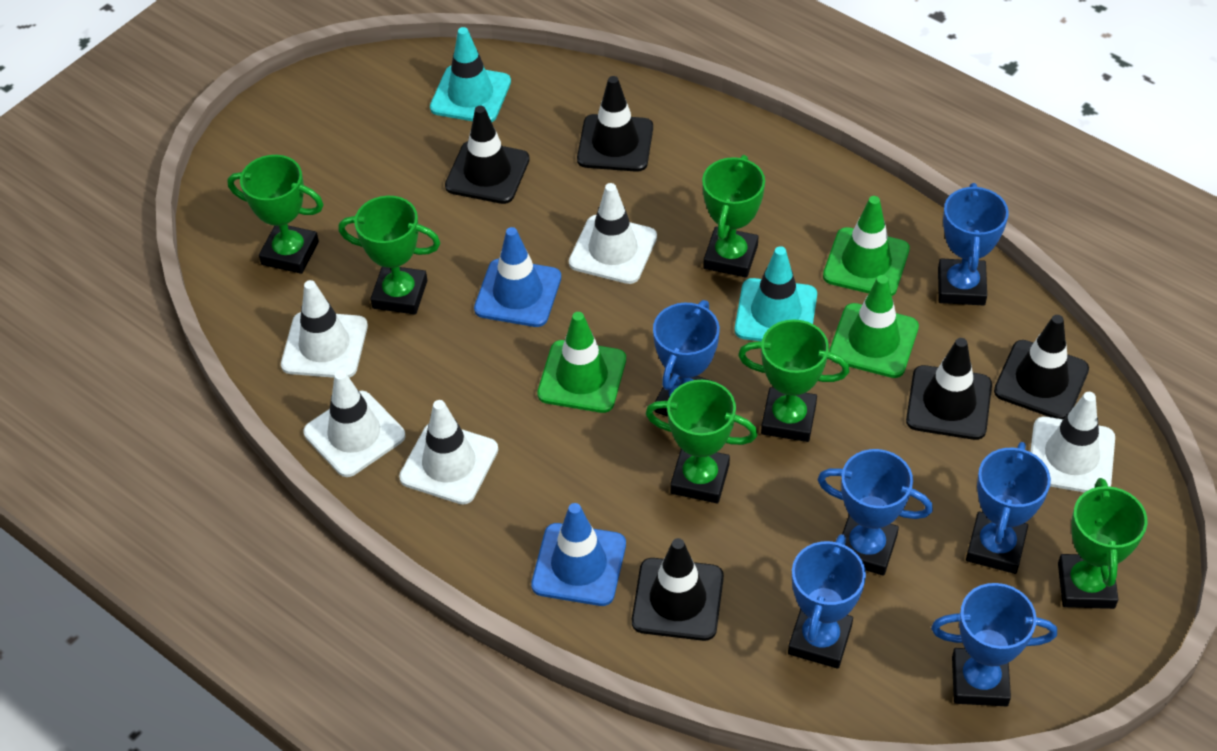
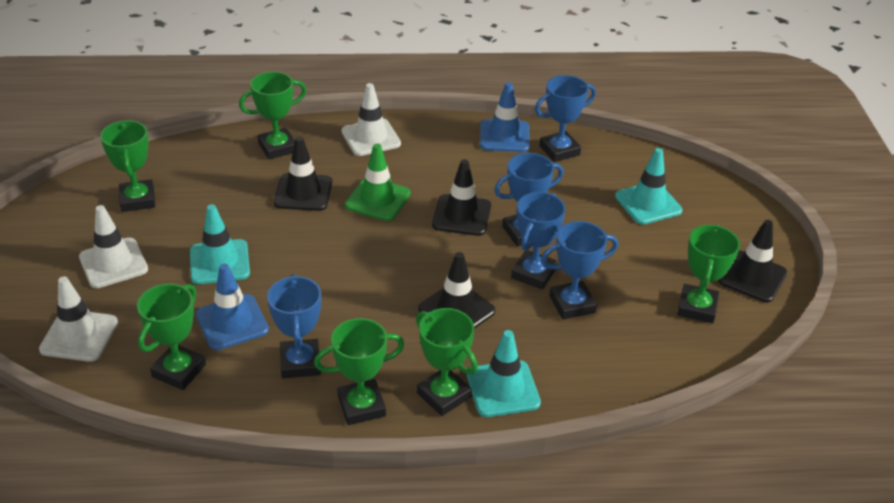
black traffic cone: [445,106,530,204] [577,76,653,172] [632,538,724,641] [906,338,992,440] [994,315,1089,419] = 5 -> [274,136,332,211] [418,252,495,328] [432,159,491,236] [718,220,787,302] = 4
blue trophy: [653,300,720,417] [788,534,866,669] [817,449,933,576] [931,583,1057,706] [938,183,1009,305] [966,442,1051,574] = 6 -> [267,274,321,378] [494,153,564,246] [511,192,566,290] [535,75,596,162] [541,221,618,320] = 5
green traffic cone: [537,312,626,413] [823,196,910,296] [829,275,919,378] = 3 -> [345,143,411,221] = 1
turquoise traffic cone: [430,27,511,122] [735,246,817,341] = 2 -> [190,204,250,284] [467,330,541,417] [615,148,683,224] = 3
white traffic cone: [281,280,368,378] [303,370,405,477] [399,400,498,505] [569,183,657,284] [1030,392,1115,492] = 5 -> [39,277,118,362] [79,205,148,288] [341,83,401,156] = 3

